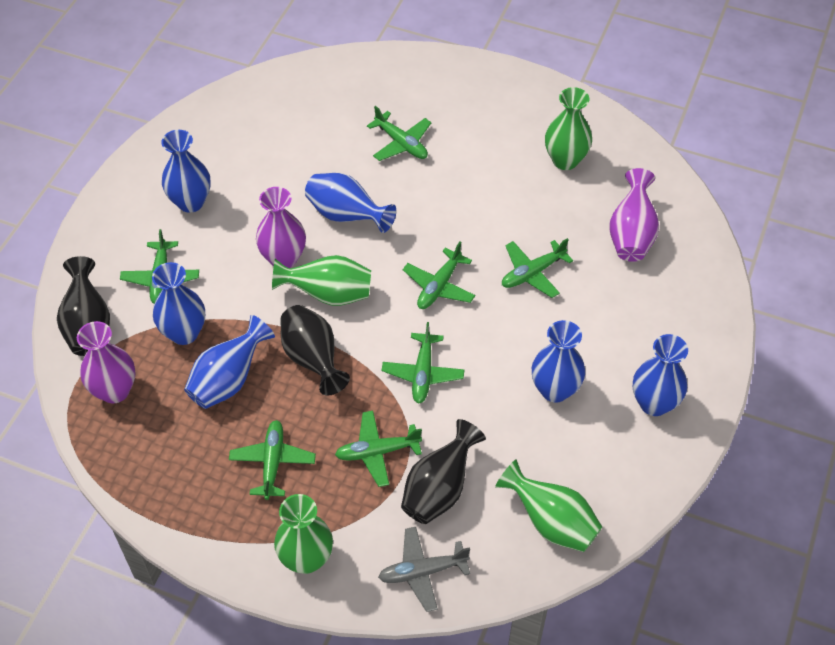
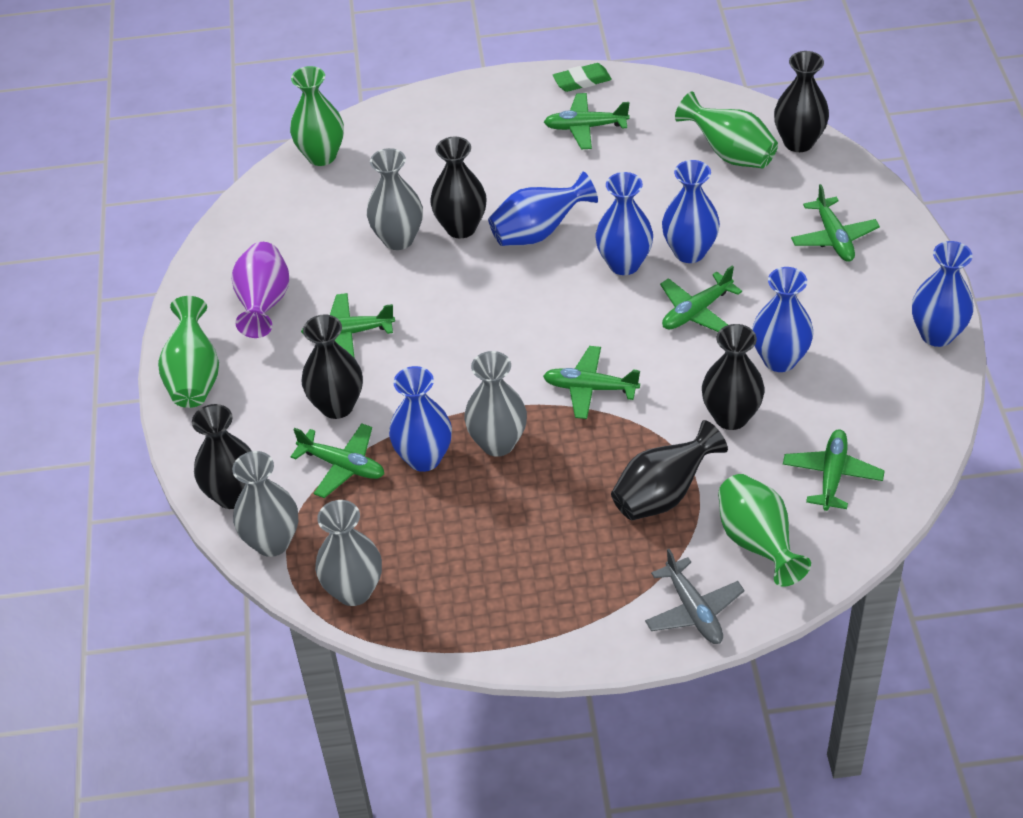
black vase: [57,256,110,356] [280,305,350,396] [401,419,486,524] = 3 -> [192,404,251,509] [301,315,363,419] [430,137,486,238] [611,420,728,520] [702,324,765,430] [774,51,829,152] = 6
green eraser: none = 0 -> [553,63,612,92] = 1
grey vase: none = 0 -> [232,451,298,557] [315,500,382,606] [367,148,423,250] [464,351,527,457] = 4
purple vase: [77,321,135,403] [256,187,306,268] [610,168,659,262] = 3 -> [231,242,289,338] = 1

